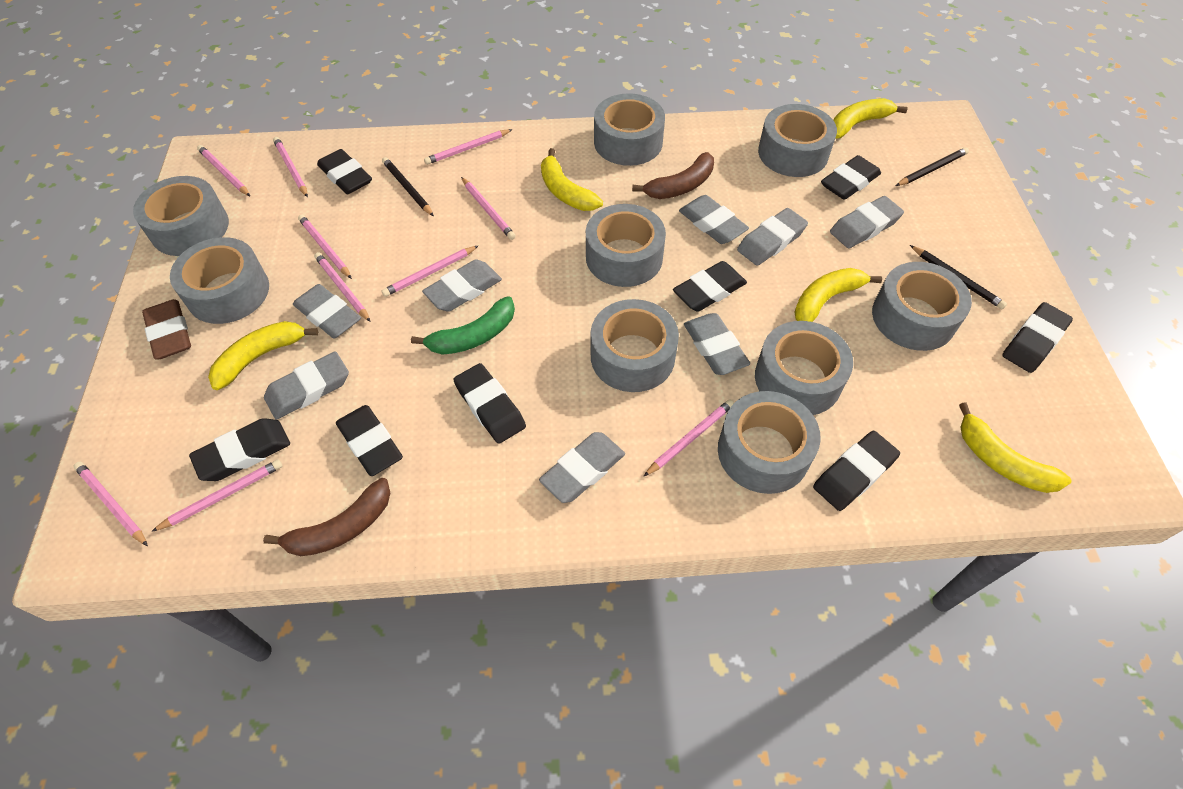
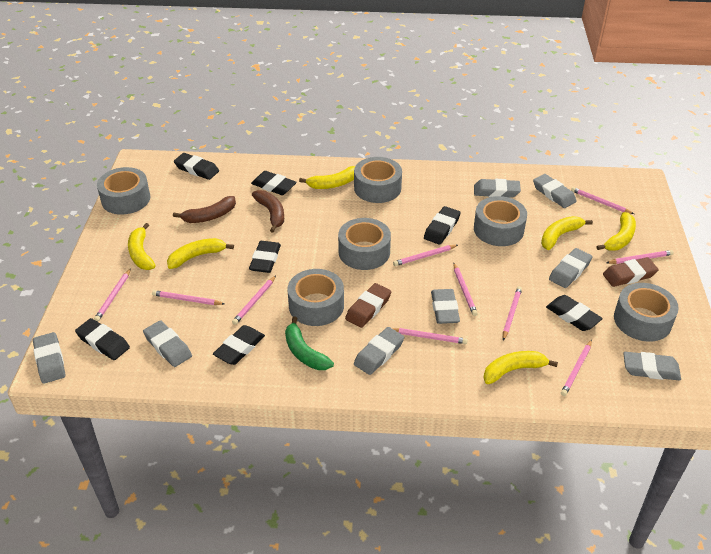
black eraser: [189,418,290,481] [317,149,372,194] [336,405,403,476] [453,363,526,444] [673,261,747,312] [813,431,900,511] [821,155,881,200] [1002,302,1073,373] = 8 -> [75,318,130,360] [174,153,219,180] [213,325,265,365] [249,241,281,273] [251,171,297,195] [424,206,461,245] [546,295,603,331] = 7
black pencil: [382,157,434,216] [896,147,969,186] [910,245,1007,309] = 3 -> none = 0
brown eraser: [142,299,191,360] = 1 -> [345,283,391,328] [603,257,659,287] = 2
grey tape: [133,176,229,256] [170,237,269,324] [586,204,666,287] [591,299,679,392] [594,93,665,166] [718,391,821,494] [755,321,853,415] [758,104,837,177] [872,262,972,351] = 9 -> [97,167,150,215] [287,269,344,326] [338,218,391,270] [354,157,402,203] [474,196,527,246] [614,283,679,342] = 6
yellow banana: [208,321,318,390] [541,148,603,211] [795,268,882,322] [833,98,908,139] [959,402,1071,493] = 5 -> [128,223,156,270] [167,238,234,269] [299,166,355,189] [483,351,558,384] [541,216,593,250] [597,212,636,251] = 6

